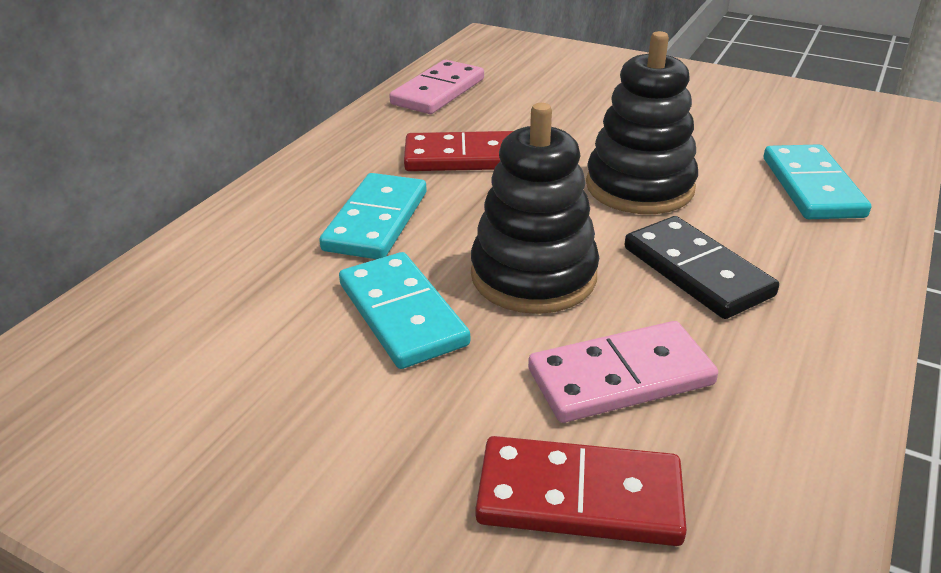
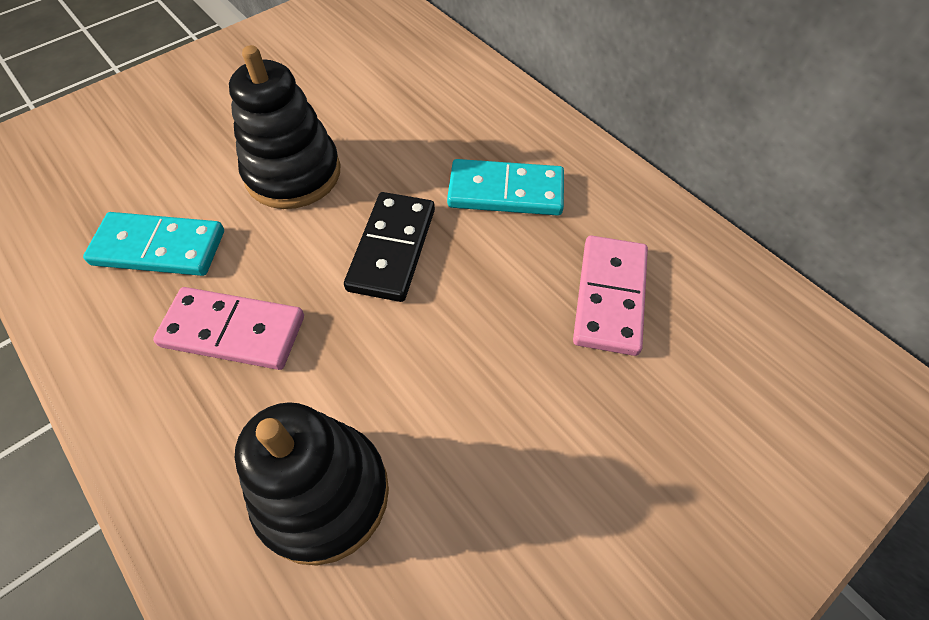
red domino: [404,131,513,171] [476,436,687,546] = 2 -> none = 0
turquoise domino: [319,173,427,259] [339,252,470,369] [764,144,871,219] = 3 -> [83,212,224,276] [447,159,564,216] = 2

